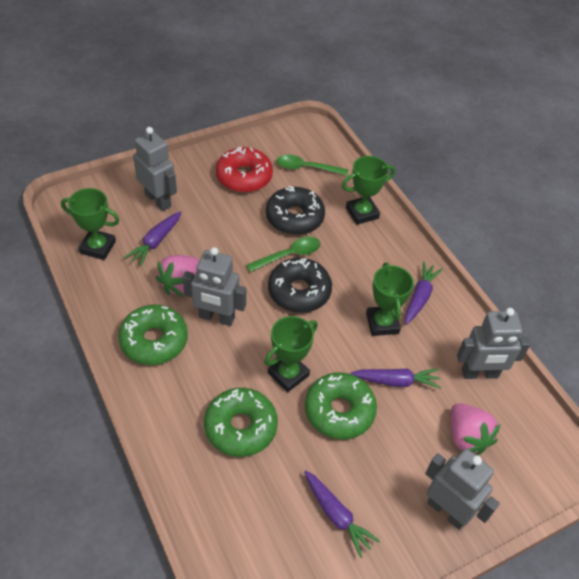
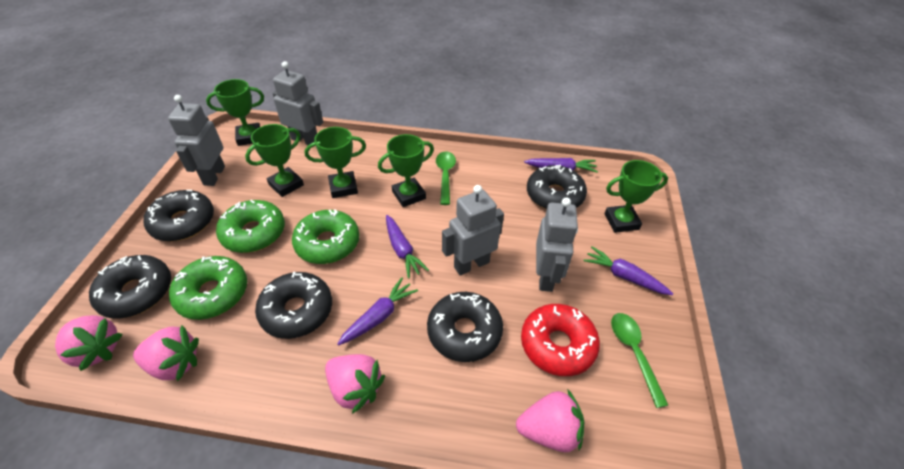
black donut: [266,186,325,235] [268,258,332,313] = 2 -> [89,255,171,319] [144,190,214,242] [255,272,332,339] [427,292,503,362] [527,165,587,209] = 5
green trophy: [61,188,120,260] [264,316,318,392] [342,156,395,225] [366,263,414,336] = 4 -> [206,79,264,146] [245,124,304,197] [305,127,366,198] [378,134,434,207] [605,160,668,233] = 5
pink strawberry: [156,255,200,297] [451,403,501,455] = 2 -> [55,315,123,371] [133,325,199,382] [325,354,385,414] [516,389,584,452] = 4

